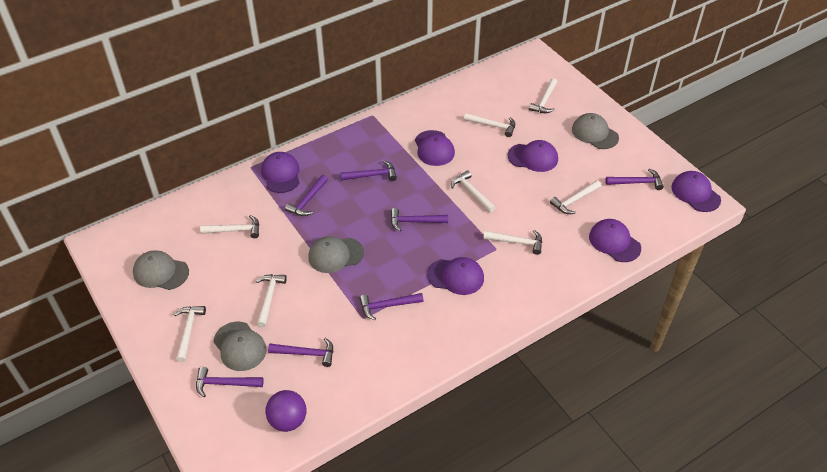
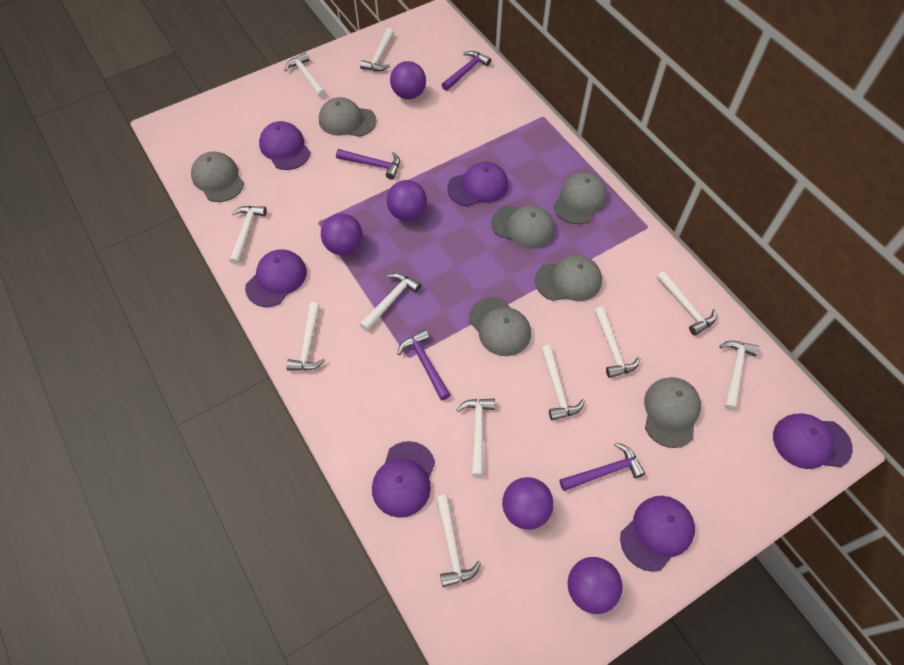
grey cap: [133,250,189,290] [213,322,267,371] [308,236,364,273] [572,113,619,149] = 4 -> [191,151,244,202] [319,97,377,137] [469,297,531,356] [491,205,555,249] [535,255,602,301] [554,172,608,224] [644,377,701,448] = 7
purple ball: [265,390,307,432] = 1 -> [321,213,363,255] [387,180,427,221] [390,61,426,99] [502,477,554,530] [568,557,623,614] = 5
purple hammer: [196,367,264,397] [268,338,333,367] [285,175,328,216] [340,160,397,181] [359,293,423,320] [391,208,448,231] [605,169,664,190] = 7 -> [336,149,400,180] [398,329,451,401] [442,51,491,91] [559,443,645,491] = 4
white hammer: [174,306,206,362] [200,215,259,238] [256,274,287,327] [451,170,496,213] [464,113,515,137] [483,230,542,255] [529,78,557,113] [550,180,601,214] = 8 -> [230,206,267,265] [285,52,326,98] [286,302,325,371] [360,28,394,71] [360,273,421,331] [436,495,481,587] [457,399,495,477] [541,345,585,420] [594,307,640,378] [657,271,717,335] [719,341,759,411] = 11

